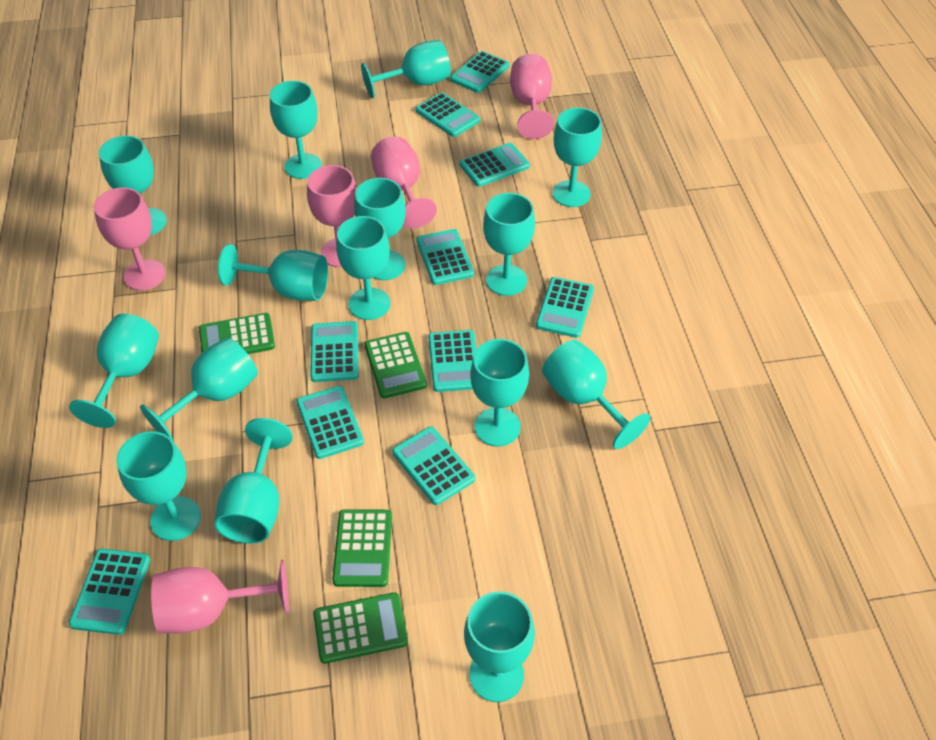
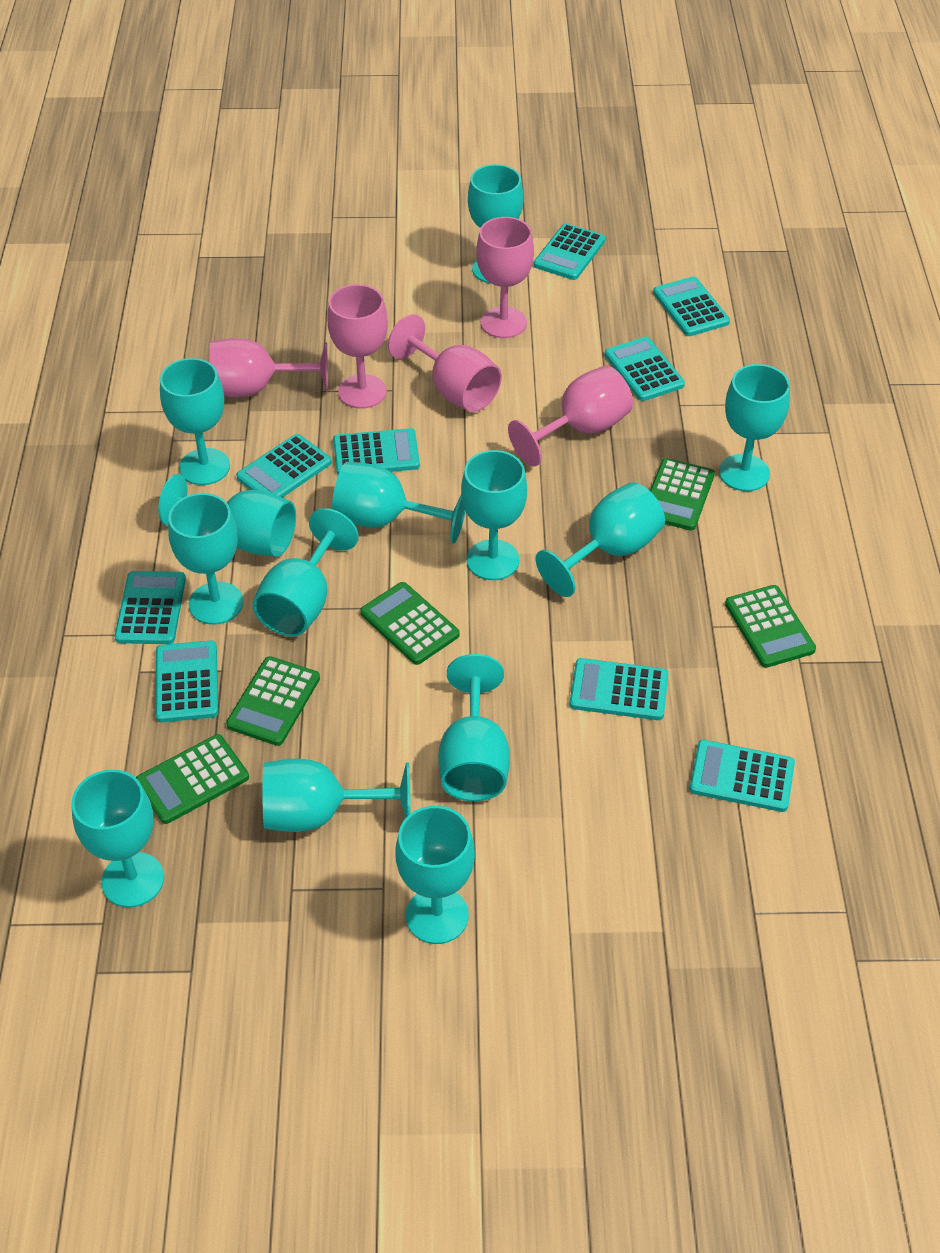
green calculator: [199,313,275,354] [313,592,408,664] [332,509,392,587] [364,332,427,398] = 4 -> [136,734,249,824] [226,656,320,746] [360,582,460,665] [650,458,715,531] [725,585,816,668] = 5
turquoise calculator: [69,549,150,635] [296,386,364,459] [310,321,359,382] [392,426,475,505] [416,92,480,137] [416,229,474,285] [428,330,477,392] [450,51,510,93] [460,143,530,187] [536,277,594,338] = 10 -> [115,571,186,644] [156,640,218,722] [236,434,332,498] [333,428,420,475] [534,223,605,280] [569,658,669,720] [605,337,685,401] [653,276,730,336] [689,740,795,812] = 9
turquoise goblet: [69,314,159,428] [99,136,167,235] [116,431,201,541] [140,337,258,441] [214,418,293,544] [218,244,328,301] [270,81,322,179] [336,216,390,320] [354,178,406,280] [361,40,451,98] [464,591,535,702] [470,339,529,447] [483,193,535,296] [542,340,650,449] [552,108,602,207] = 15 -> [71,769,164,908] [158,474,296,557] [160,358,230,485] [168,493,243,625] [252,508,359,637] [263,759,410,832] [332,462,466,543] [396,806,475,944] [438,654,510,801] [461,450,527,580] [468,164,523,284] [536,482,665,597] [719,364,790,491] = 13

